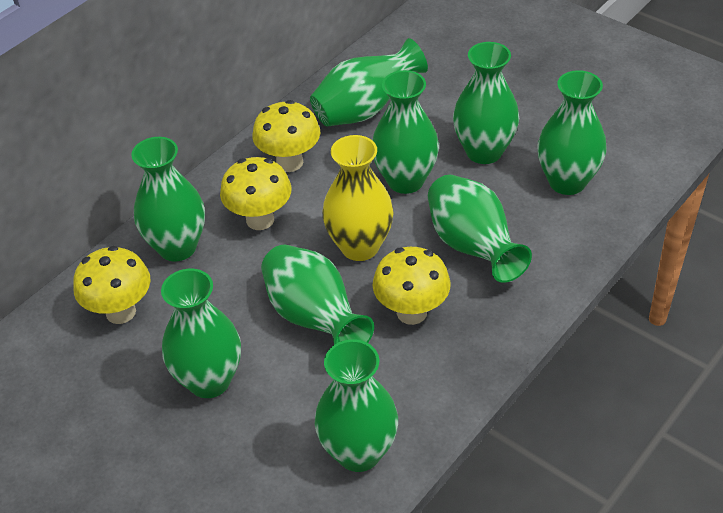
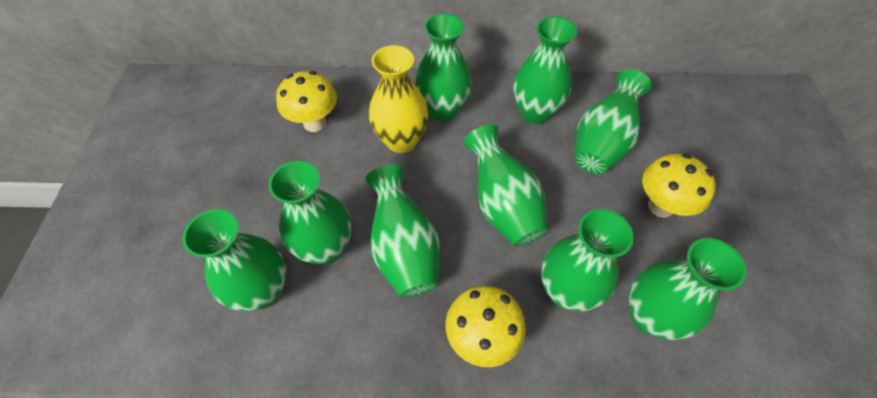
yellow mushroom: [73,246,151,324] [220,157,291,230] [252,100,320,172] [373,247,451,325] = 4 -> [276,71,337,132] [446,286,526,367] [642,154,716,218] = 3

